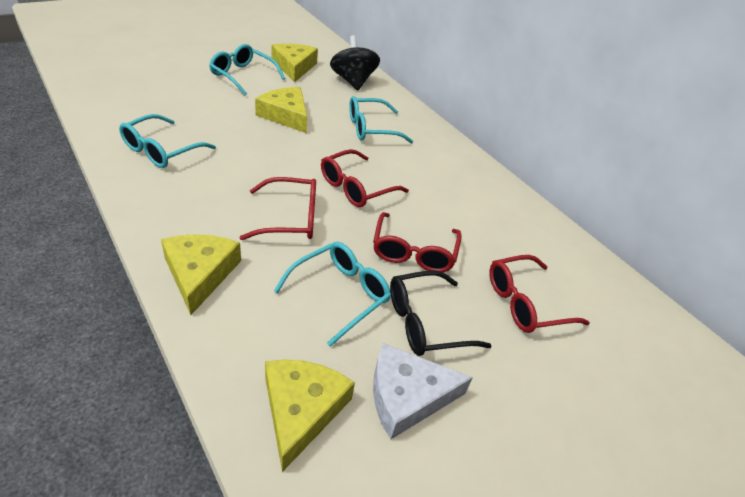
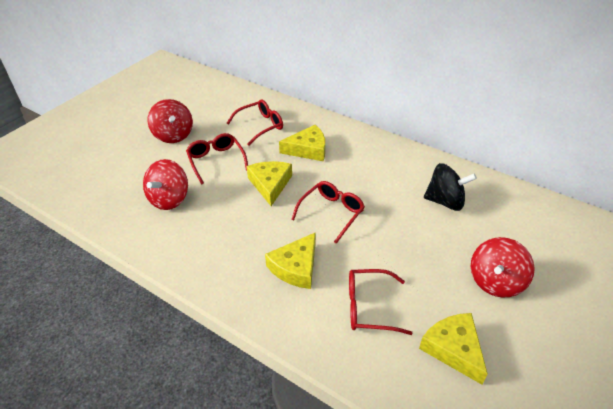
black glasses: [390,270,492,356] = 1 -> none = 0
red spinning top: none = 0 -> [143,159,188,210] [148,99,193,143] [471,237,535,298] = 3
turquoise glasses: [119,114,216,168] [209,44,285,95] [274,242,391,347] [349,96,414,144] = 4 -> none = 0
white cheese: [373,343,473,439] = 1 -> none = 0

